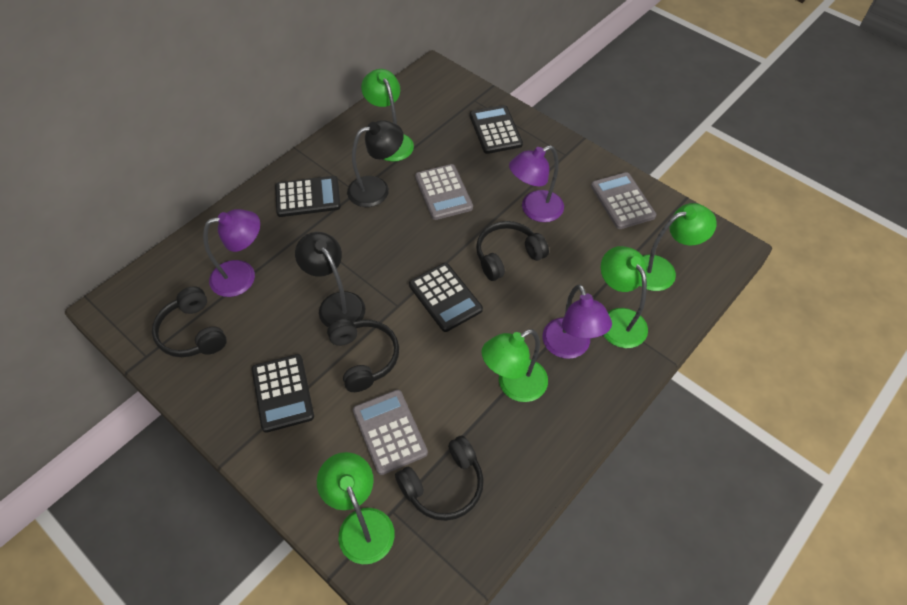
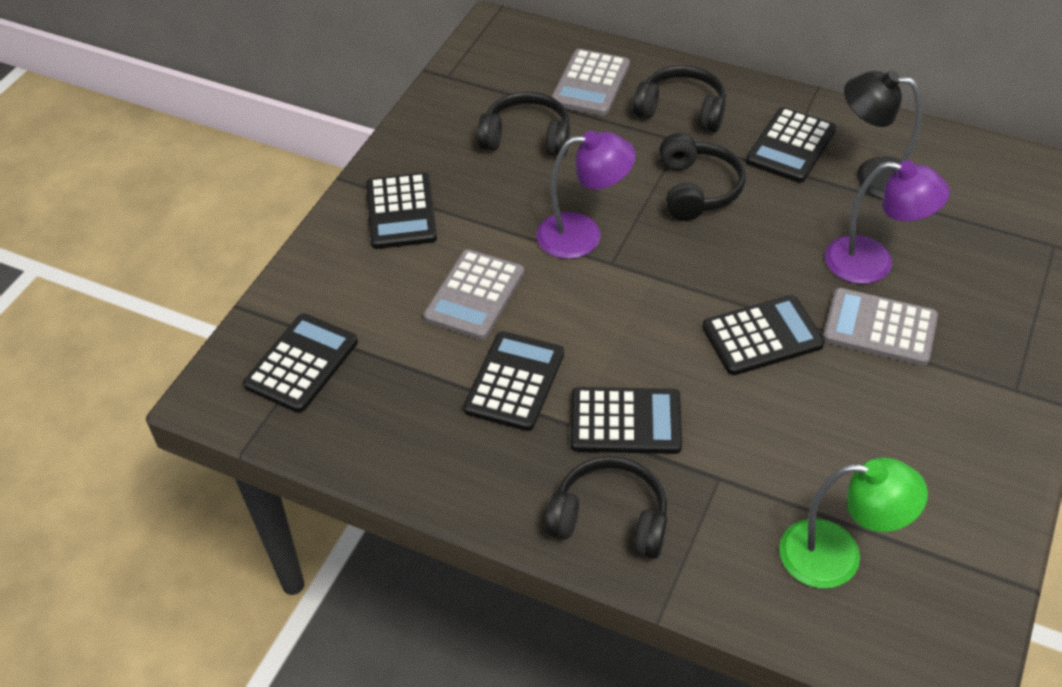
black calculator: [252,354,314,433] [275,176,341,217] [409,263,483,332] [470,105,523,154] = 4 -> [243,313,358,413] [366,172,437,249] [463,331,564,431] [571,387,682,454] [702,295,825,375] [746,107,836,183] = 6
black lamp: [295,232,366,327] [347,120,404,207] = 2 -> [844,70,922,199] = 1
green lamp: [317,452,395,564] [361,69,414,161] [481,329,548,402] [601,246,648,348] [640,203,717,291] = 5 -> [779,457,928,588] = 1
purple lamp: [203,209,260,297] [509,145,564,222] [543,284,612,359] = 3 -> [536,131,636,259] [825,160,950,284] = 2

